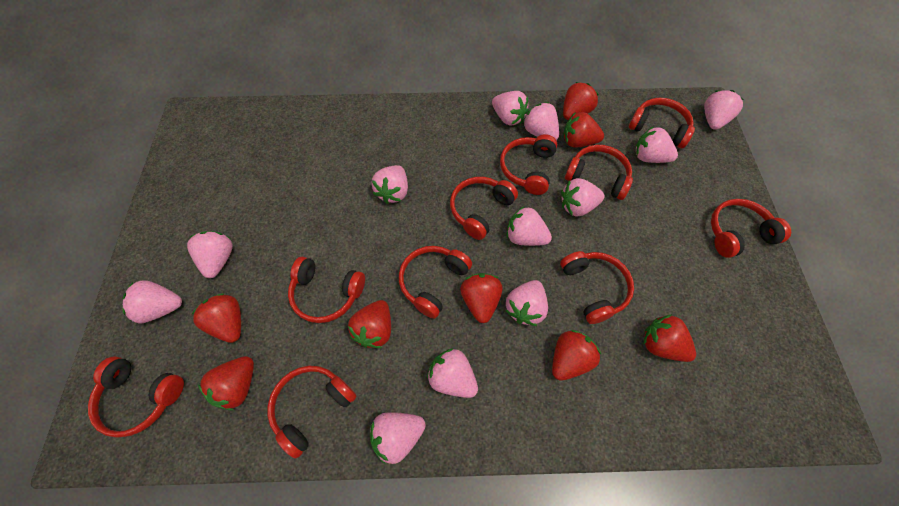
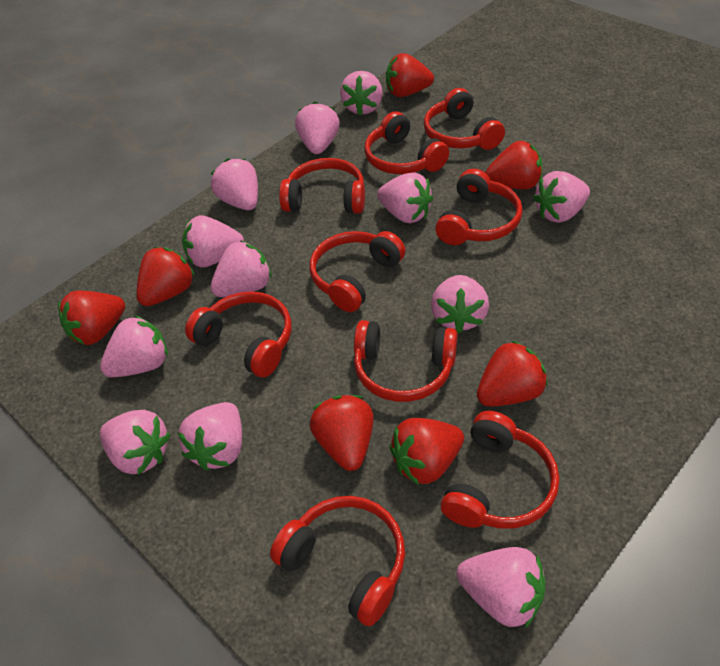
red headphones: [88,356,184,438] [267,366,357,459] [288,257,365,323] [399,246,472,319] [450,177,518,240] [500,134,557,195] [560,251,634,324] [565,145,633,200] [629,98,695,148] [711,199,791,258] = 10 -> [185,291,291,377] [270,496,405,626] [279,158,365,214] [310,231,406,312] [354,320,457,402] [364,112,449,174] [424,88,505,150] [435,169,523,245] [441,411,559,529] = 9
red strawberry: [191,293,241,343] [198,356,254,410] [348,300,391,348] [460,273,503,323] [552,330,601,381] [563,82,599,120] [563,112,604,148] [643,314,696,362] = 8 -> [58,291,125,345] [136,247,195,306] [309,395,374,471] [386,53,434,97] [389,418,464,485] [477,340,547,406] [485,141,542,190] = 7

